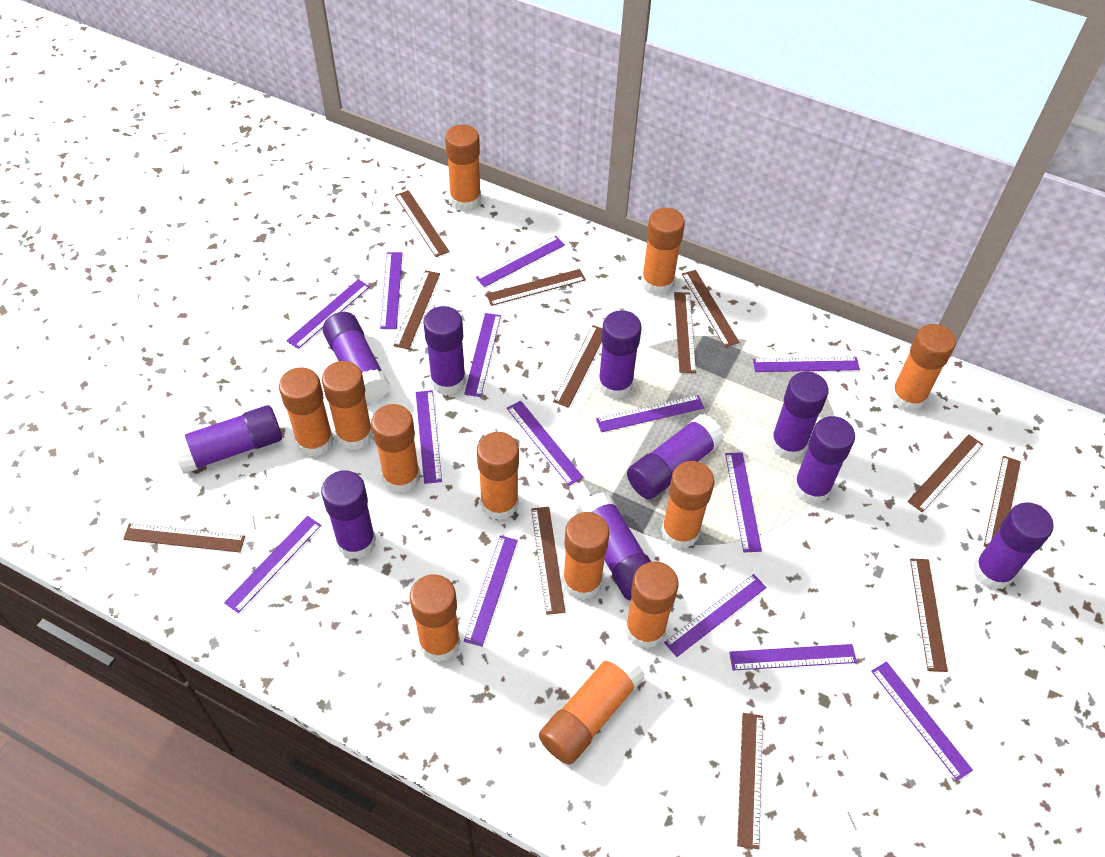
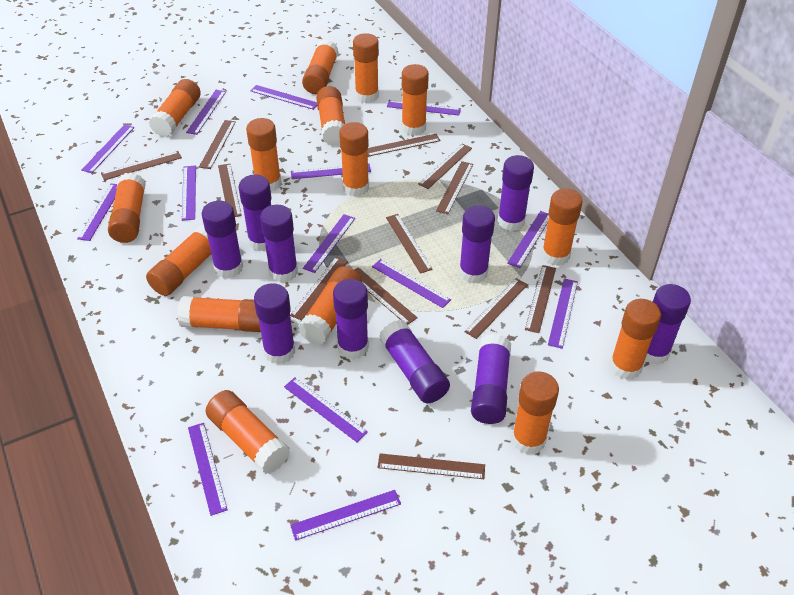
orange glue stick: [279,367,334,457] [322,361,373,450] [371,404,420,493] [410,574,460,662] [445,124,481,212] [477,432,519,521] [539,649,645,765] [563,512,610,600] [625,561,679,649] [641,208,685,295] [661,461,715,549] [890,324,956,412] = 12 -> [108,172,146,243] [146,225,211,296] [149,79,201,137] [177,296,261,332] [206,390,290,474] [246,118,281,192] [298,266,362,345] [302,40,339,94] [316,86,345,146] [339,122,369,197] [353,33,379,103] [402,64,429,136] [512,371,559,454] [542,189,583,266] [610,299,661,380] = 15

